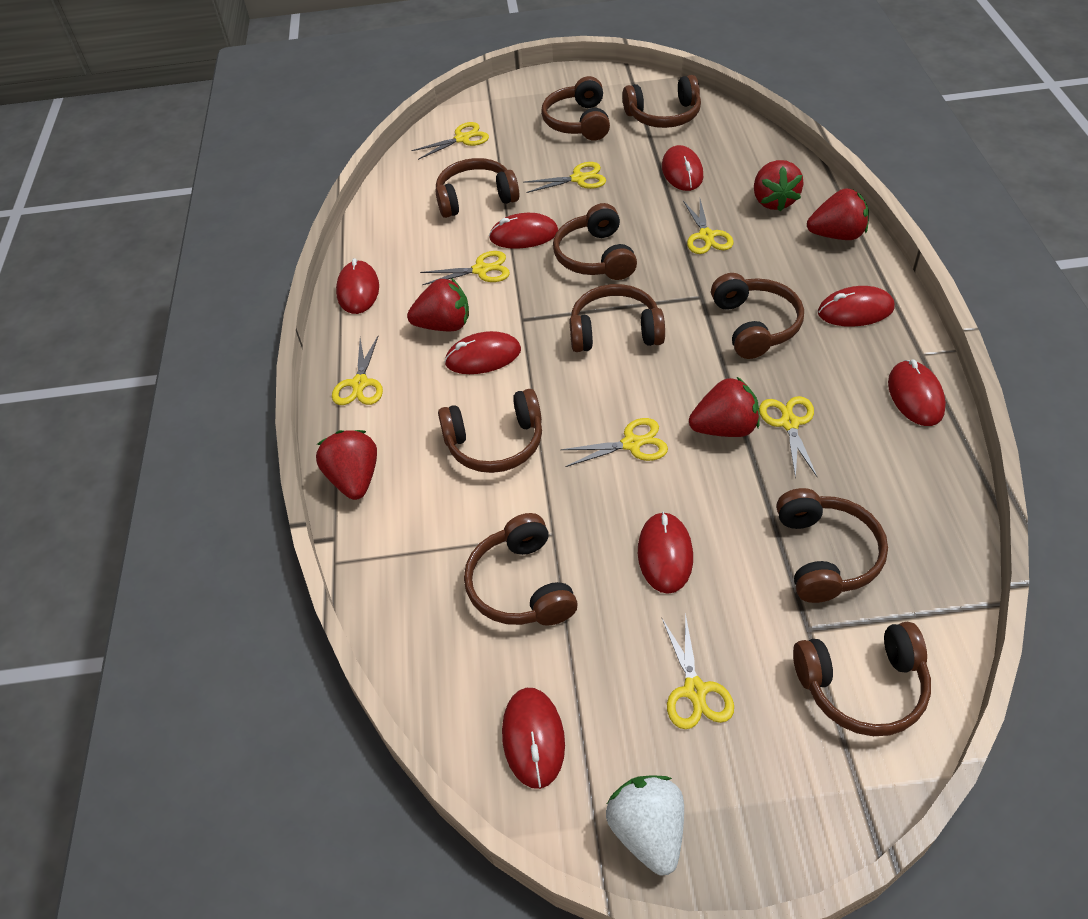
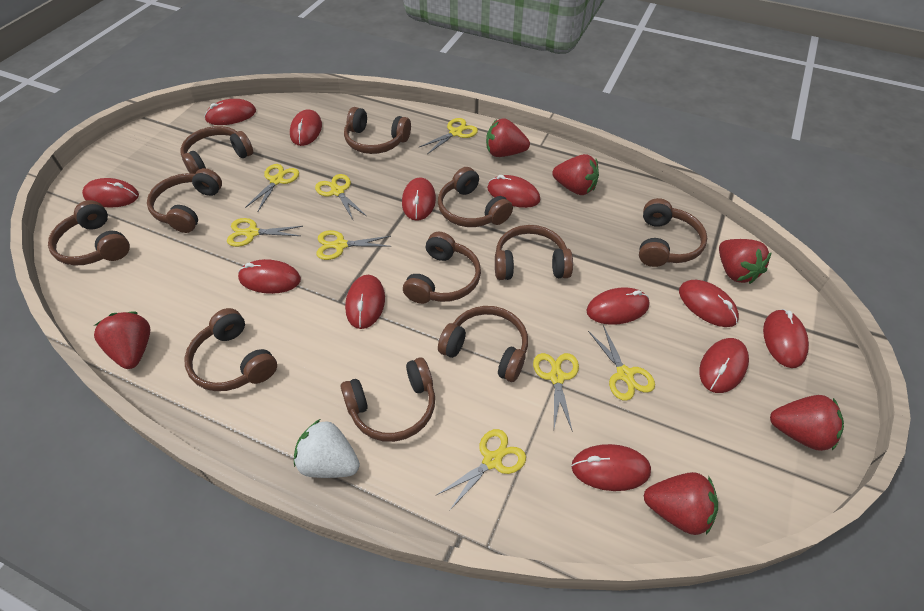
brown headphones: [435,158,519,218] [438,389,542,473] [464,513,578,626] [541,76,610,140] [553,203,637,280] [569,284,665,352] [622,75,701,128] [711,273,804,359] [776,488,888,603] [793,622,931,736] = 10 -> [48,200,130,266] [147,168,222,233] [181,126,253,174] [184,308,277,391] [341,357,435,442] [344,107,411,154] [403,232,481,304] [438,167,513,227] [438,306,528,382] [495,225,573,280] [639,198,707,267] = 11
red mouse: [336,258,379,314] [444,331,521,374] [489,213,558,249] [502,688,565,789] [638,511,693,594] [662,145,703,191] [818,286,895,327] [888,360,946,426] = 8 -> [82,178,139,208] [204,99,256,125] [238,259,301,294] [290,109,322,146] [345,275,385,329] [402,177,436,221] [487,175,540,208] [571,444,651,491] [586,288,649,325] [679,280,739,327] [699,338,749,393] [763,309,809,368] = 12
red strawberry: [316,430,377,500] [407,278,469,331] [689,377,760,437] [754,160,803,211] [807,189,869,240] = 5 -> [94,312,150,369] [486,118,530,157] [552,154,599,195] [644,472,718,535] [719,239,772,284] [770,395,844,451] = 6

